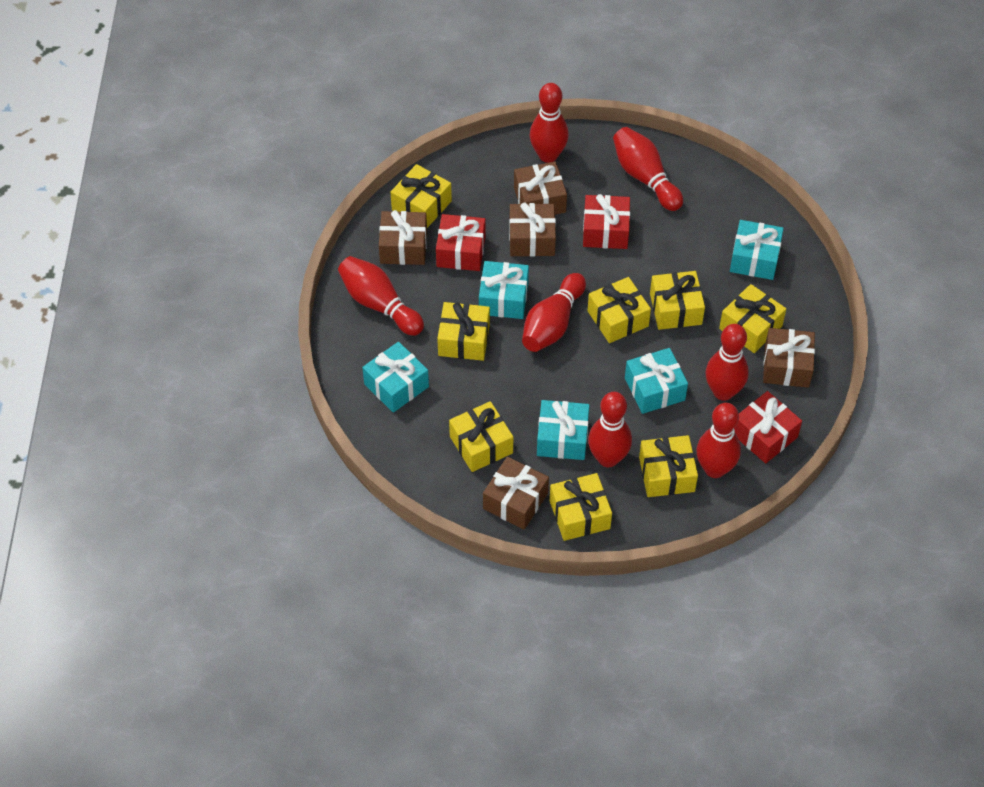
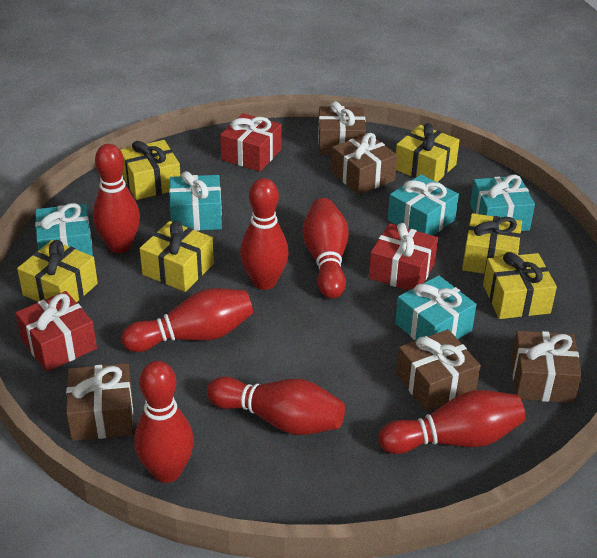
yellow gift: [391,164,452,228] [437,302,490,361] [449,401,513,472] [550,473,612,541] [588,277,651,343] [639,435,698,497] [650,271,705,330] [719,284,786,353] = 8 -> [17,240,98,303] [120,140,181,200] [139,221,214,292] [396,123,460,182] [462,213,522,274] [483,252,557,319] = 6

